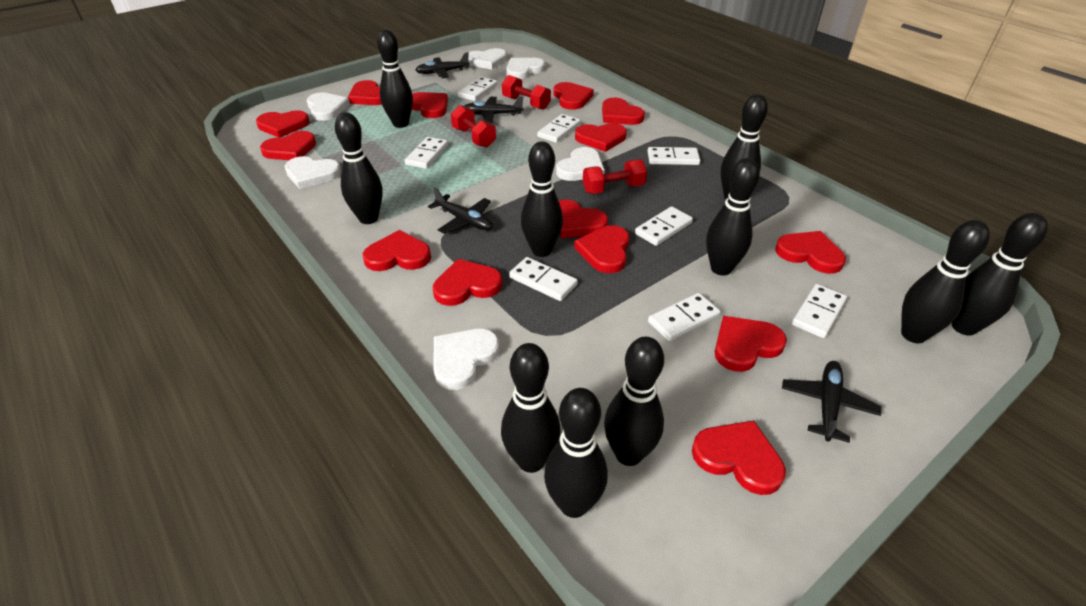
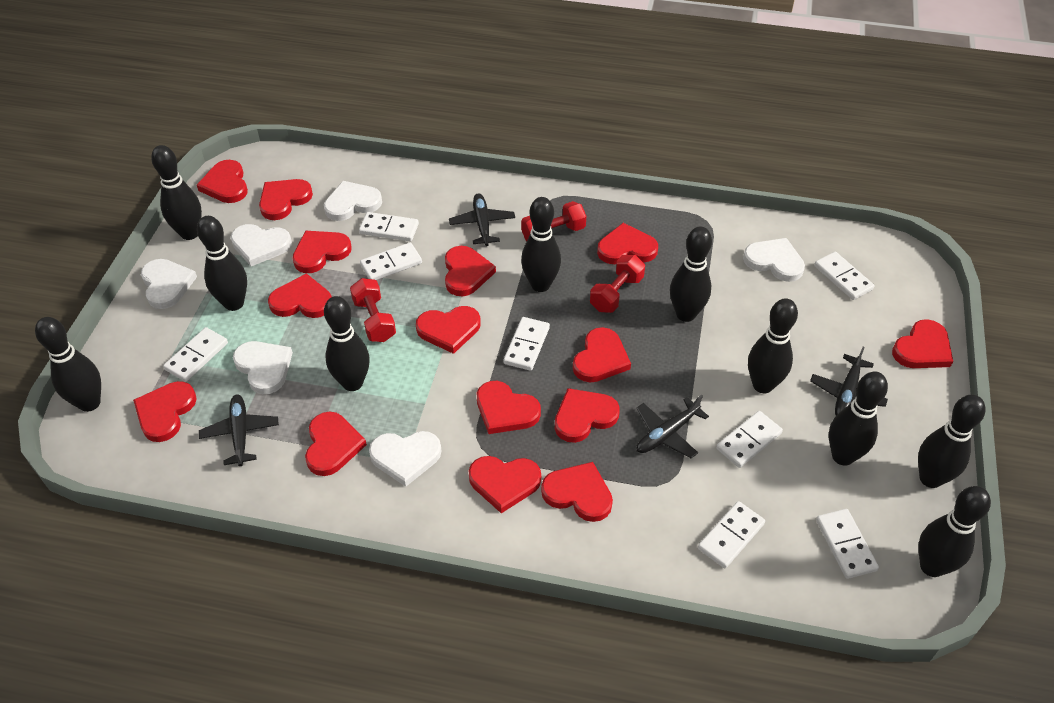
red heart: [256,110,310,138] [260,131,316,160] [348,80,382,105] [363,230,431,271] [412,92,448,118] [433,259,503,306] [553,82,594,110] [559,200,608,238] [574,225,630,273] [575,123,627,152] [602,98,645,125] [692,420,786,495] [715,316,787,372] [775,231,846,274] = 14 -> [133,381,197,442] [197,160,248,203] [259,179,313,220] [268,273,332,318] [292,231,351,273] [305,412,367,476] [416,306,481,354] [445,246,496,296] [469,456,541,513] [477,381,541,434] [541,462,613,522] [555,388,620,443] [573,327,631,383] [597,223,658,264] [892,319,953,368] = 15

